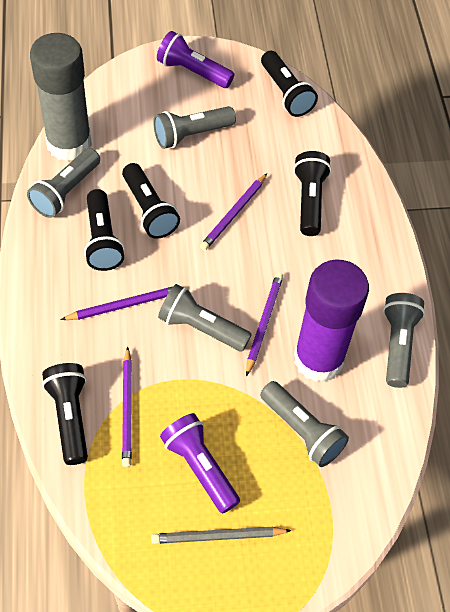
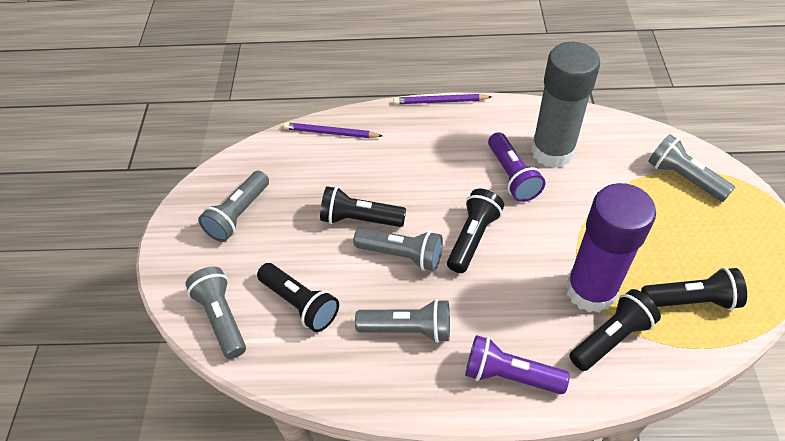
grey pencil: [151,527,292,544] = 1 -> none = 0
purple pencil: [61,287,172,320] [122,347,132,467] [200,173,267,251] [246,272,283,376] = 4 -> [283,122,383,138] [394,94,492,104] = 2

